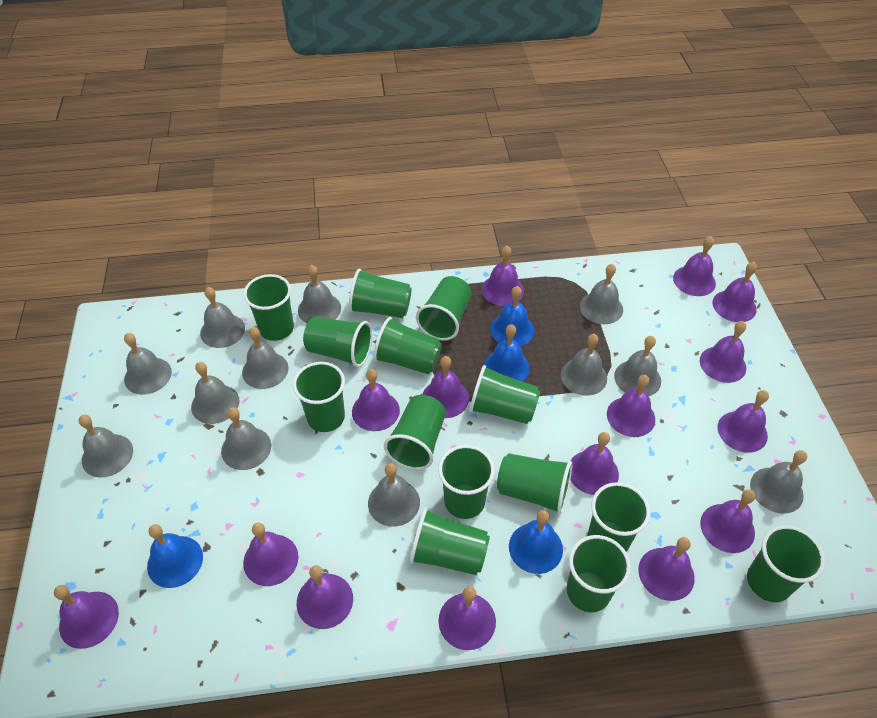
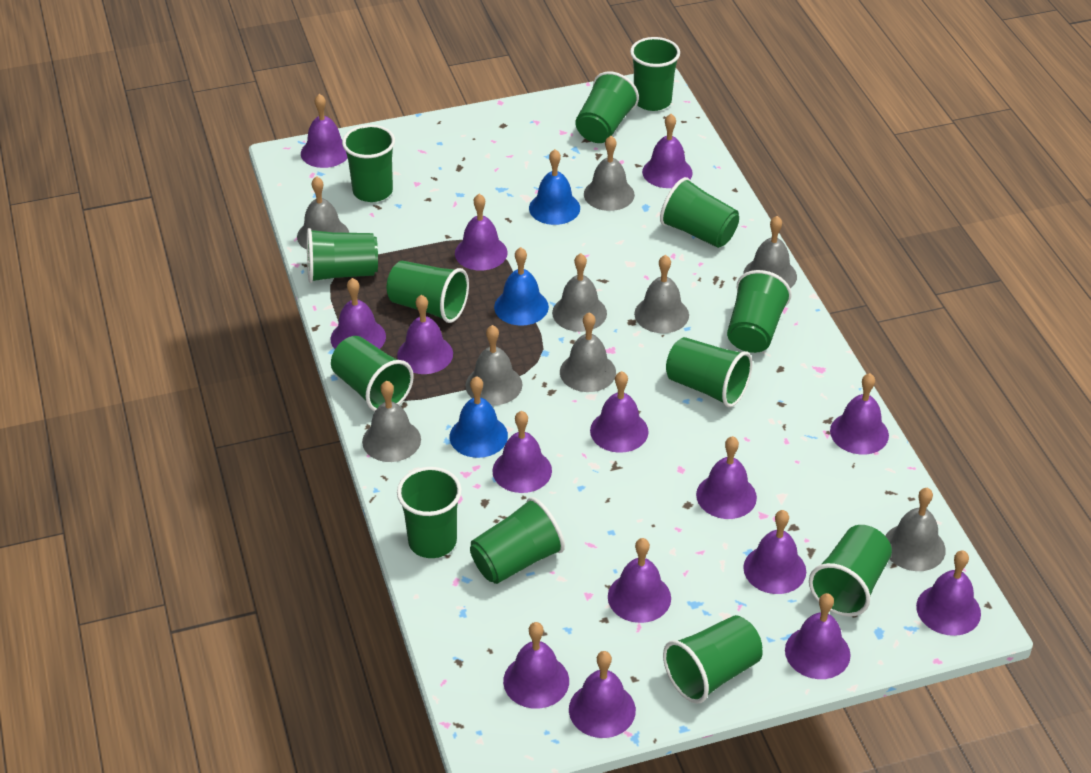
blue bell: [147,524,203,588] [484,324,530,382] [490,286,534,346] [509,510,563,574] = 4 -> [450,376,508,458] [494,247,549,326] [529,149,580,225] = 3
green cup: [243,274,294,341] [293,362,345,432] [303,316,372,367] [349,269,412,318] [373,317,442,374] [384,395,446,470] [410,508,490,575] [416,276,472,341] [438,445,495,519] [469,365,540,424] [497,453,572,515] [567,535,631,612] [588,482,650,552] [747,525,825,602] = 14 -> [307,228,378,283] [331,336,414,411] [342,125,395,202] [387,261,469,323] [397,467,462,558] [470,497,565,584] [575,71,639,143] [630,37,680,111] [660,177,739,248] [663,615,762,704] [666,337,752,407] [727,270,792,353] [809,525,892,617] = 13
grey bell: [78,415,133,477] [124,333,172,395] [191,362,240,424] [200,287,245,348] [221,407,271,470] [242,327,288,389] [298,265,341,323] [368,463,420,527] [561,334,607,395] [580,264,623,324] [614,336,661,396] [750,450,807,514] = 12 -> [297,176,349,250] [362,381,421,462] [466,325,522,405] [552,253,607,332] [560,312,616,392] [584,136,635,211] [634,255,689,333] [743,216,797,288] [885,488,946,571] = 9

